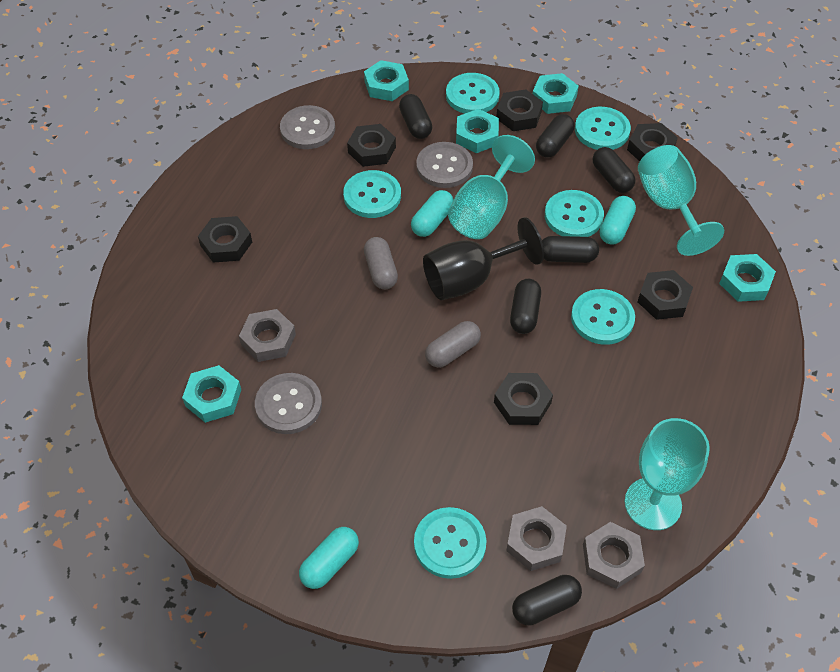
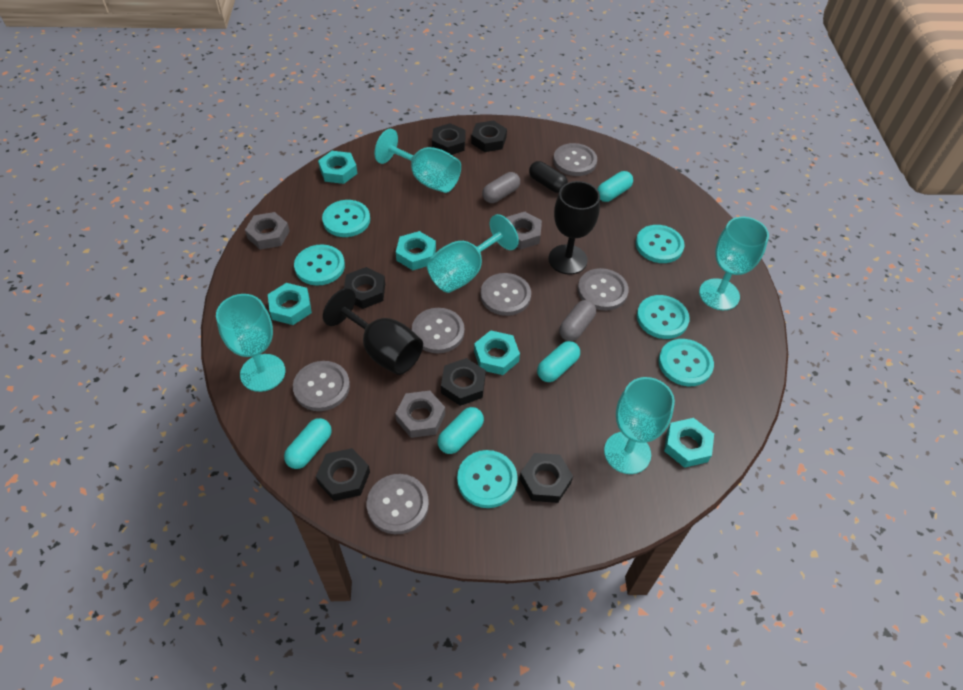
black capsule: [399,94,432,139] [510,279,541,334] [512,575,582,626] [536,114,574,158] [542,236,599,263] [593,147,635,193] = 6 -> [529,161,568,193] = 1
black goblet: [423,217,544,300] = 1 -> [323,288,423,375] [549,181,600,275] = 2
grey button: [255,373,322,434] [280,105,335,149] [416,142,473,188] = 3 -> [293,361,350,411] [367,474,429,534] [412,308,465,353] [480,273,531,316] [553,143,597,176] [578,268,629,311] = 6
turquoise capsule: [299,527,359,589] [411,190,454,237] [600,196,636,244] = 3 -> [284,418,332,469] [437,407,484,454] [537,341,580,382] [597,171,633,202] = 4
turquoise goblet: [448,135,535,239] [625,418,710,530] [638,145,724,256] = 3 -> [216,294,285,392] [375,129,461,193] [427,214,519,293] [604,377,675,474] [699,217,769,310] = 5

